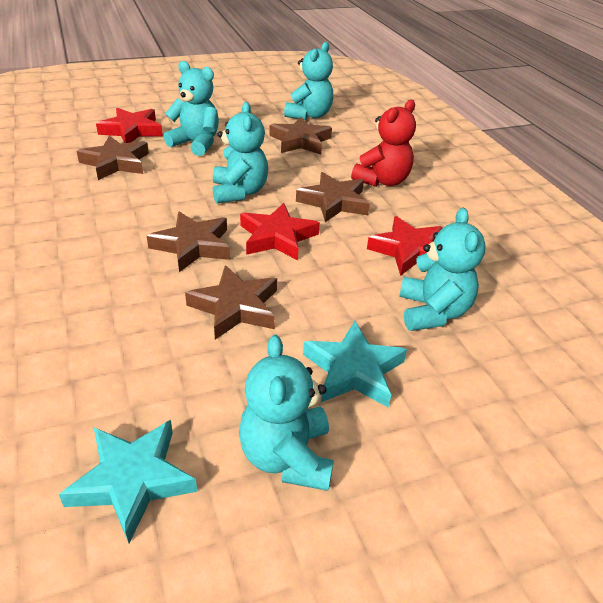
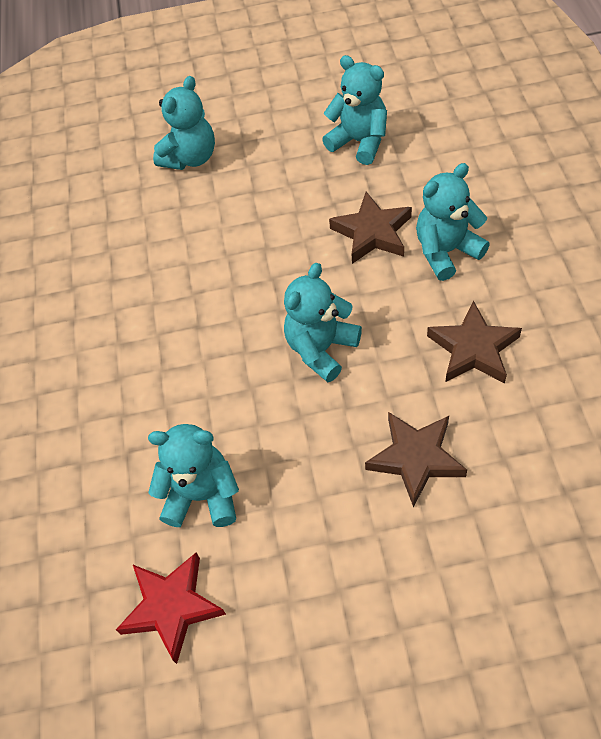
brown star: [77,136,149,180] [147,211,230,272] [185,265,277,340] [269,116,332,154] [296,172,370,222] = 5 -> [329,192,412,264] [365,412,467,508] [427,301,522,384] = 3
red star: [96,108,163,143] [240,203,320,260] [367,216,443,276] = 3 -> [116,553,226,664] = 1
red teddy bear: [351,100,416,187] = 1 -> none = 0
turquoise star: [59,420,197,543] [303,321,407,408] = 2 -> none = 0

